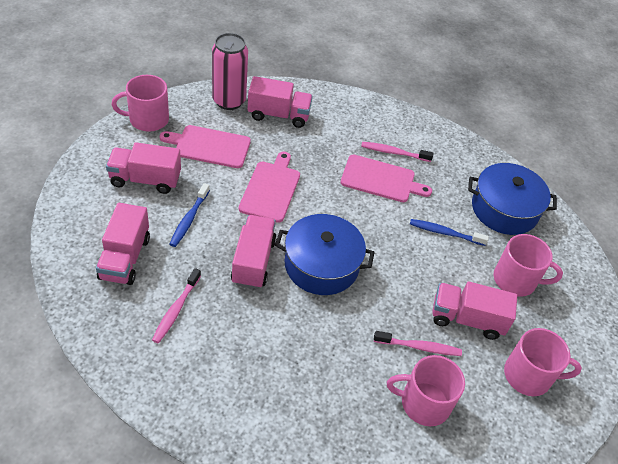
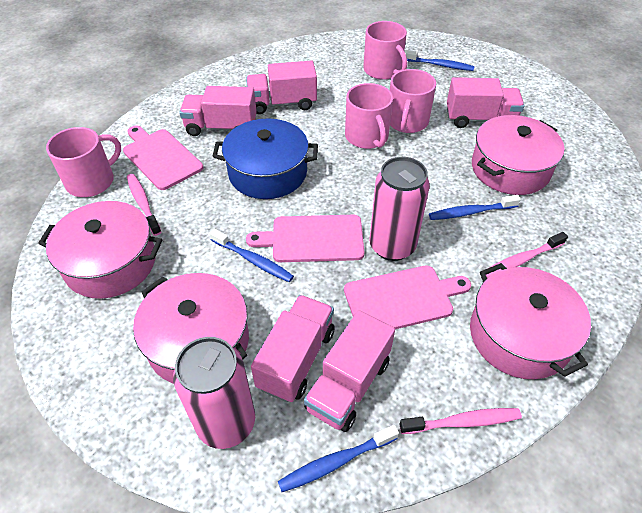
blue pot: [275,214,375,295] [468,163,557,235] = 2 -> [212,119,318,199] = 1
blue toothbrush: [170,183,210,247] [410,219,489,246] = 2 -> [209,229,294,282] [278,425,399,492] [404,50,475,71] [429,195,521,220] = 4
pink can: [212,33,248,110] = 1 -> [173,337,255,449] [369,157,430,261] = 2
pink pot: none = 0 -> [38,201,162,299] [133,273,249,384] [470,263,591,379] [472,115,565,195] = 4

